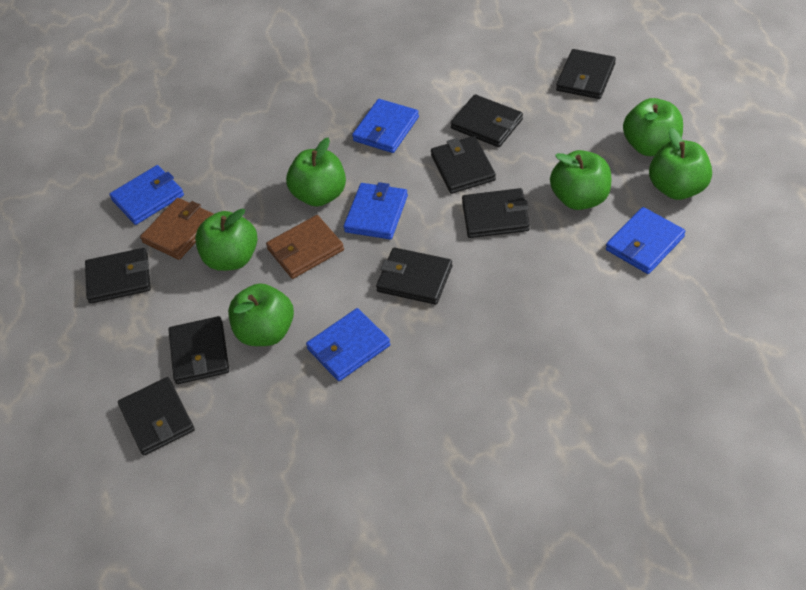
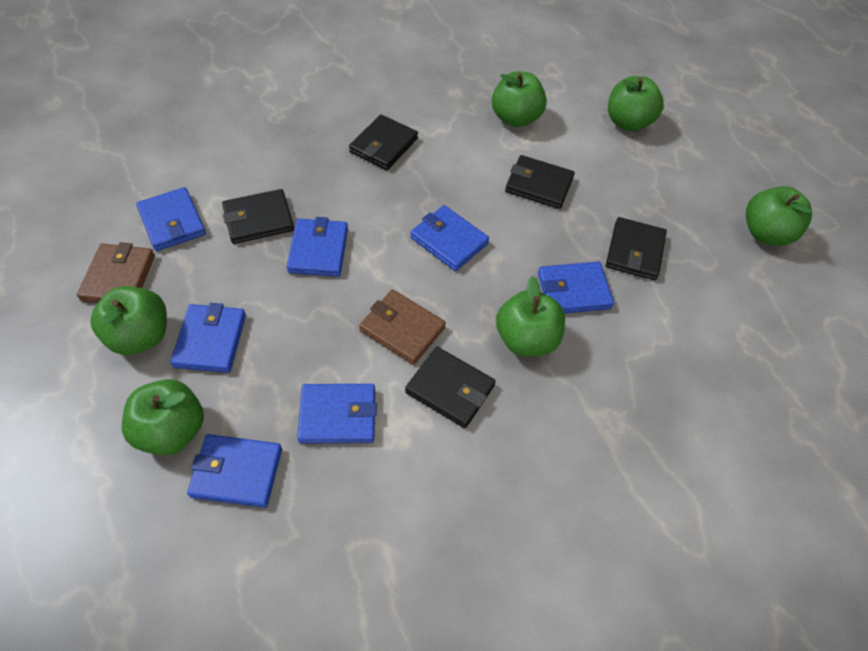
black wallet: [85,248,151,304] [118,377,195,455] [168,316,229,384] [376,248,452,305] [431,136,496,194] [450,94,523,147] [462,188,530,238] [556,49,616,99] = 8 -> [222,189,294,244] [349,115,418,170] [405,347,496,428] [505,155,575,209] [606,217,667,280] = 5
blue wallet: [109,165,184,225] [306,308,391,381] [343,182,408,239] [352,99,419,153] [606,207,686,274] = 5 -> [136,187,206,251] [170,303,246,373] [187,434,282,508] [286,217,348,277] [297,384,377,444] [410,205,489,271] [538,262,614,314] = 7

